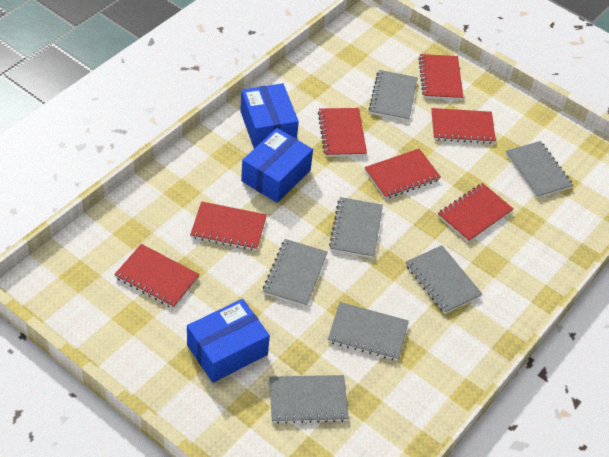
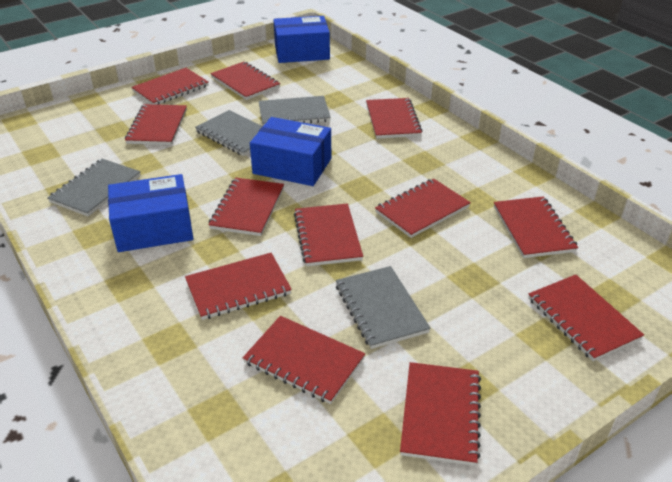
grey notebook: [263,239,328,307] [269,375,349,424] [328,302,409,361] [329,197,383,258] [369,70,418,121] [406,245,482,314] [505,141,573,198] = 7 -> [47,159,141,216] [195,110,263,156] [259,96,331,126] [336,266,431,349] = 4
red notebook: [114,244,200,309] [190,201,267,251] [318,108,367,157] [365,149,441,199] [418,54,463,100] [431,108,496,144] [438,183,514,242] = 7 -> [125,104,187,145] [132,68,208,105] [185,253,292,320] [208,178,284,236] [210,62,280,100] [243,316,365,404] [294,203,363,266] [366,98,422,139] [375,178,471,238] [400,362,481,466] [494,196,578,258] [528,275,644,361] = 12

